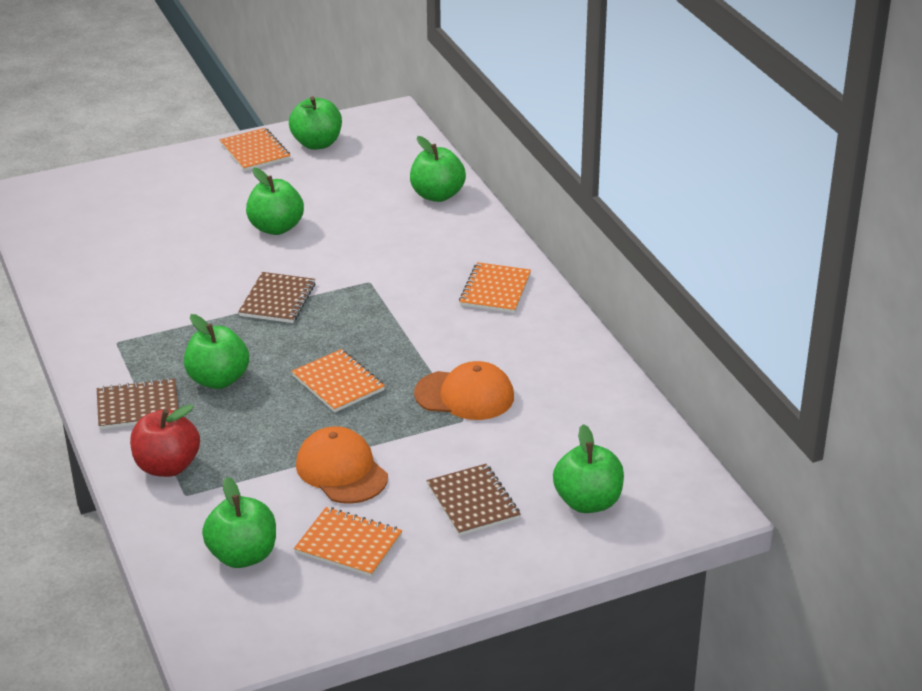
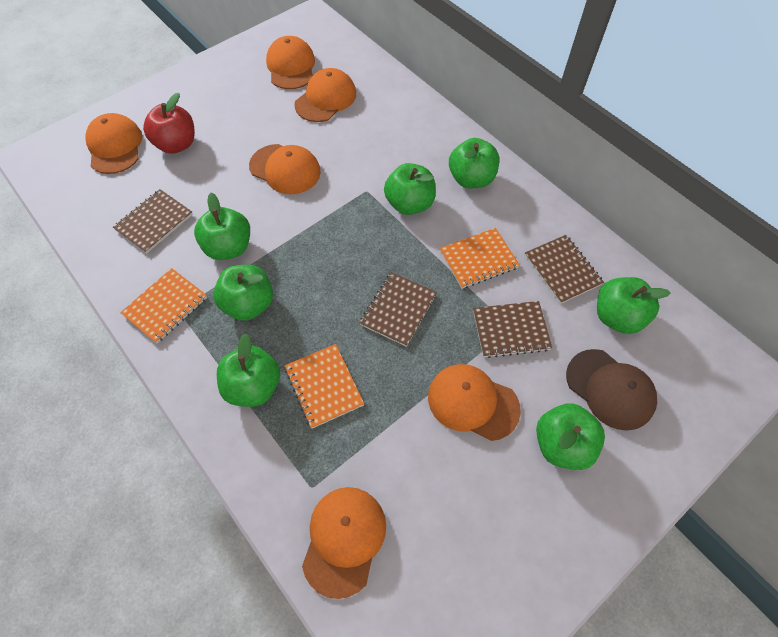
brown cap: none = 0 -> [566,349,657,431] = 1
brown notebook: [97,378,178,430] [238,272,315,323] [426,464,520,536] = 3 -> [113,189,193,254] [359,272,437,347] [473,301,552,358] [525,235,604,304] = 4
green apple: [184,314,249,389] [202,477,276,568] [246,168,304,235] [289,96,342,150] [410,136,466,202] [553,424,624,513] = 6 -> [194,193,250,260] [213,264,273,321] [217,333,280,407] [384,163,436,215] [449,138,499,188] [536,404,605,470] [597,277,671,334] = 7
orange cap: [296,426,388,504] [414,361,514,420] = 2 -> [86,113,142,174] [249,144,321,194] [266,36,315,89] [294,68,356,122] [302,487,386,599] [428,364,521,441] = 6
orange notebook: [220,128,291,171] [292,349,385,412] [294,507,402,577] [459,262,531,313] = 4 -> [120,268,207,343] [285,344,364,429] [440,228,520,289] = 3

